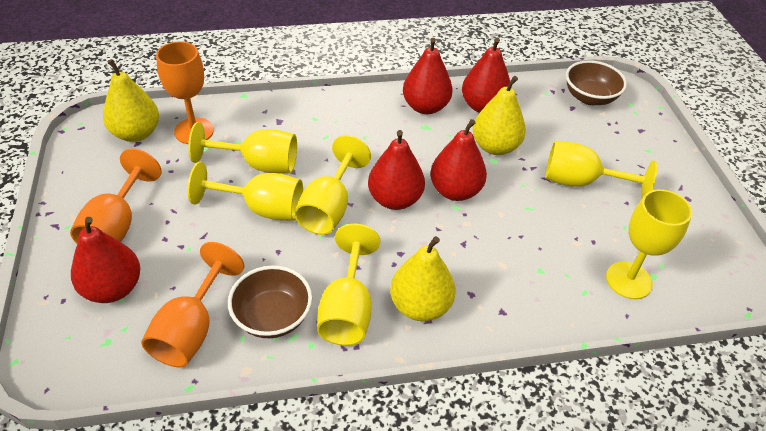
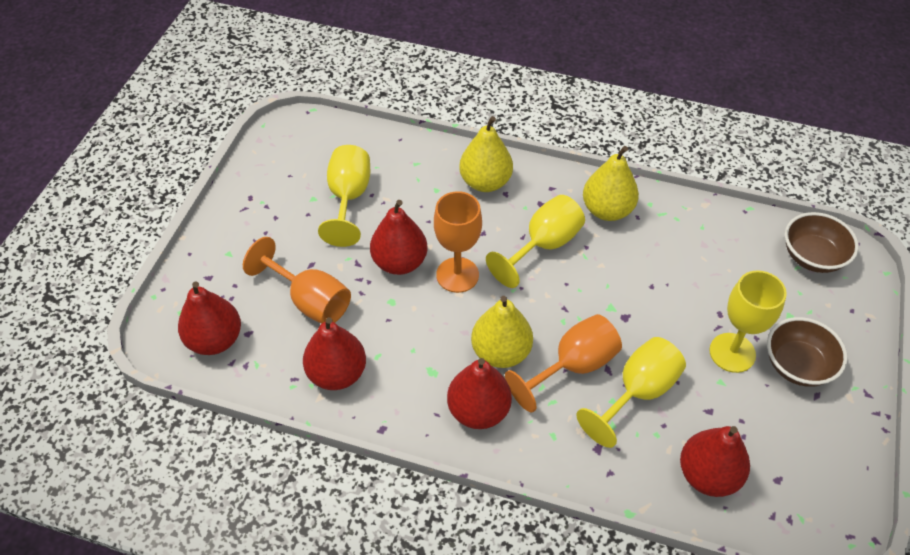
yellow goblet: [187,162,303,221] [188,122,297,174] [295,135,371,235] [317,224,380,346] [545,141,657,198] [606,189,692,299] = 6 -> [318,145,370,247] [486,195,585,288] [576,337,686,448] [709,270,787,373] = 4

